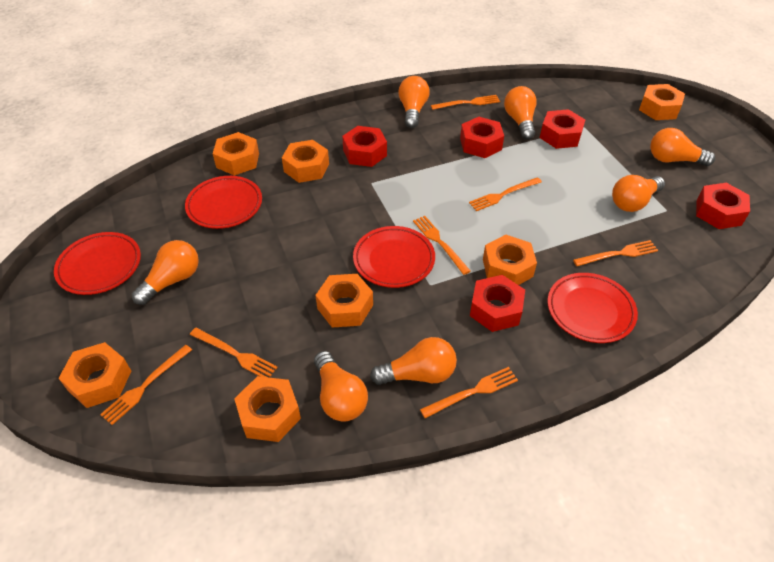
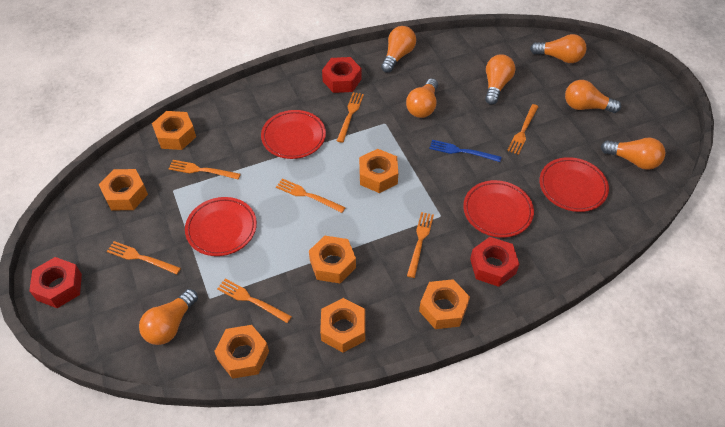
blue fork: none = 0 -> [429,140,501,162] = 1
red nut: [342,126,387,167] [460,117,504,158] [470,275,525,332] [540,109,585,149] [696,183,750,229] = 5 -> [29,257,82,308] [322,57,361,93] [470,237,519,287] = 3

